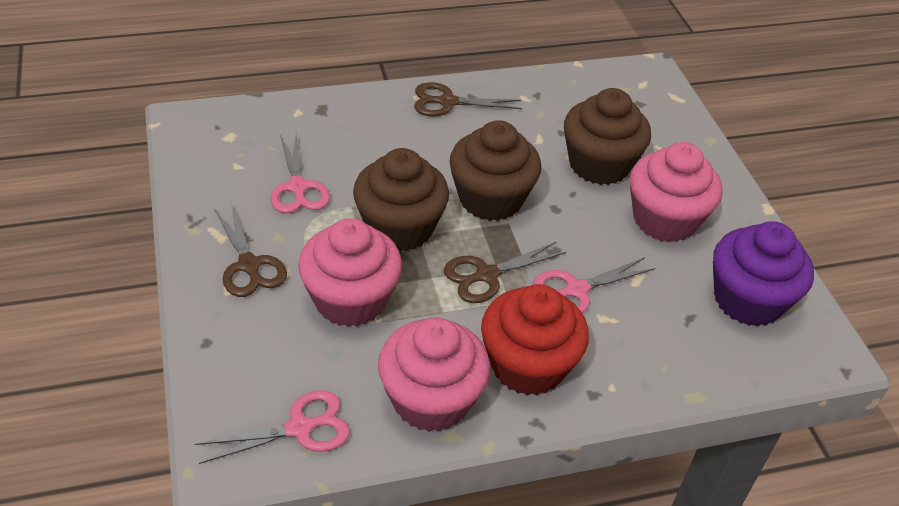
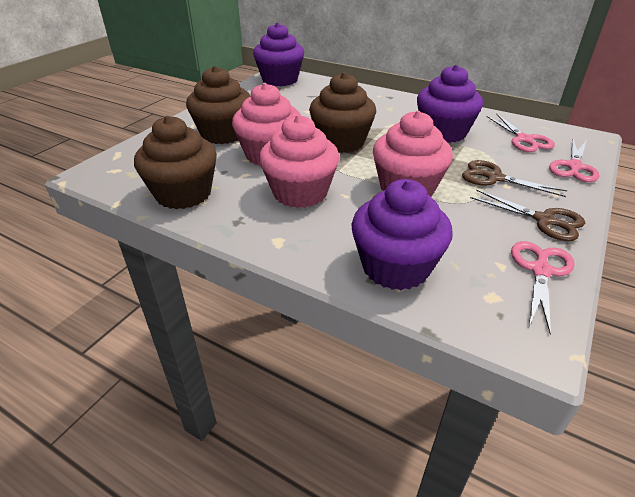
brown scissors: [214,203,287,297] [414,82,522,116] [444,241,566,303] = 3 -> [462,160,567,197] [470,189,585,241] = 2
purple cupcake: [713,222,814,326] = 1 -> [253,22,304,86] [351,179,452,290] [417,65,483,143] = 3
red cupcake: [481,284,589,396] = 1 -> none = 0

